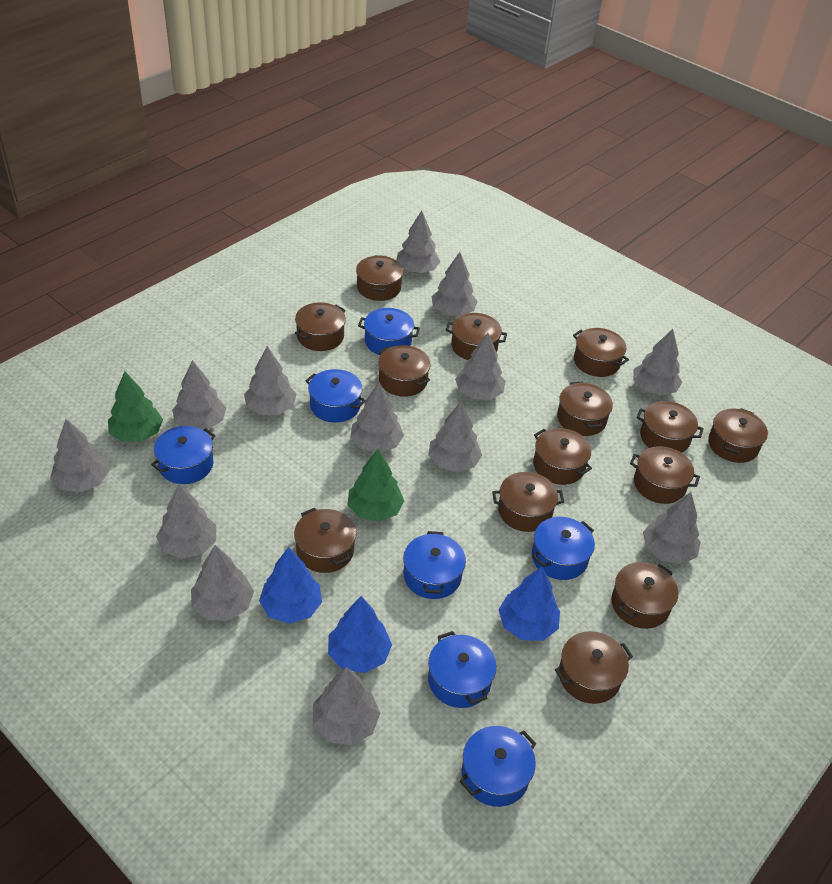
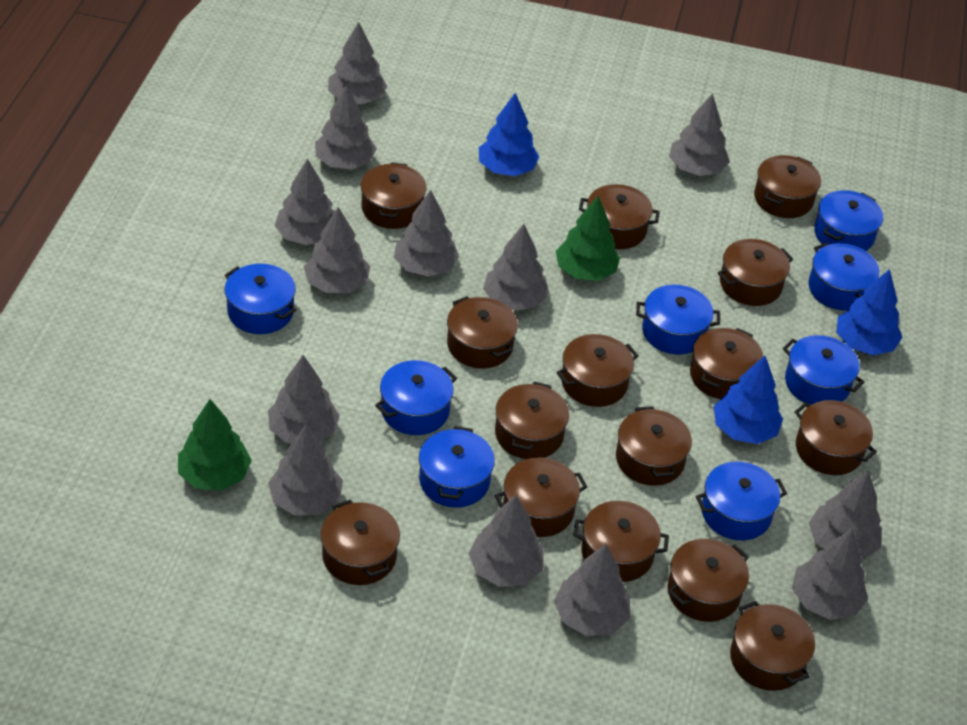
blue pot: [151,426,216,484] [306,369,366,423] [358,308,420,355] [403,531,466,599] [428,631,496,708] [459,726,536,807] [532,517,595,580] = 7 -> [225,264,296,334] [375,360,457,435] [419,426,495,508] [636,285,720,354] [696,462,787,540] [783,335,864,405] [808,242,879,310] [814,190,883,251] = 8
brown pot: [294,508,356,573] [295,302,346,351] [356,255,404,301] [378,345,431,397] [446,313,507,360] [492,472,564,532] [533,428,592,485] [555,631,633,704] [557,382,613,436] [573,328,629,377] [611,562,678,629] [630,446,700,504] [637,401,704,453] [708,408,768,463] = 14 -> [320,500,400,585] [360,162,427,229] [447,296,518,368] [495,381,569,459] [495,458,587,537] [556,334,639,407] [573,501,669,582] [579,184,660,249] [616,406,692,486] [667,539,749,622] [690,328,763,399] [718,239,793,306] [730,601,815,691] [754,155,821,218] [795,400,877,475] = 15

